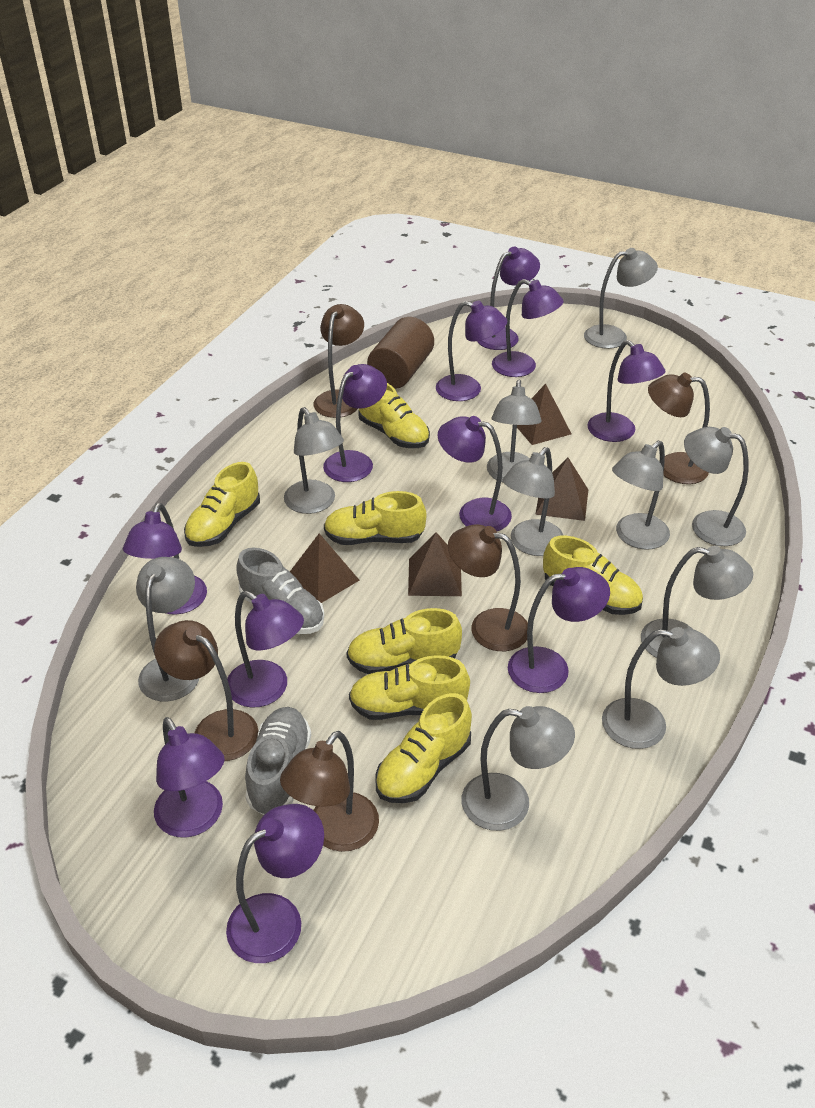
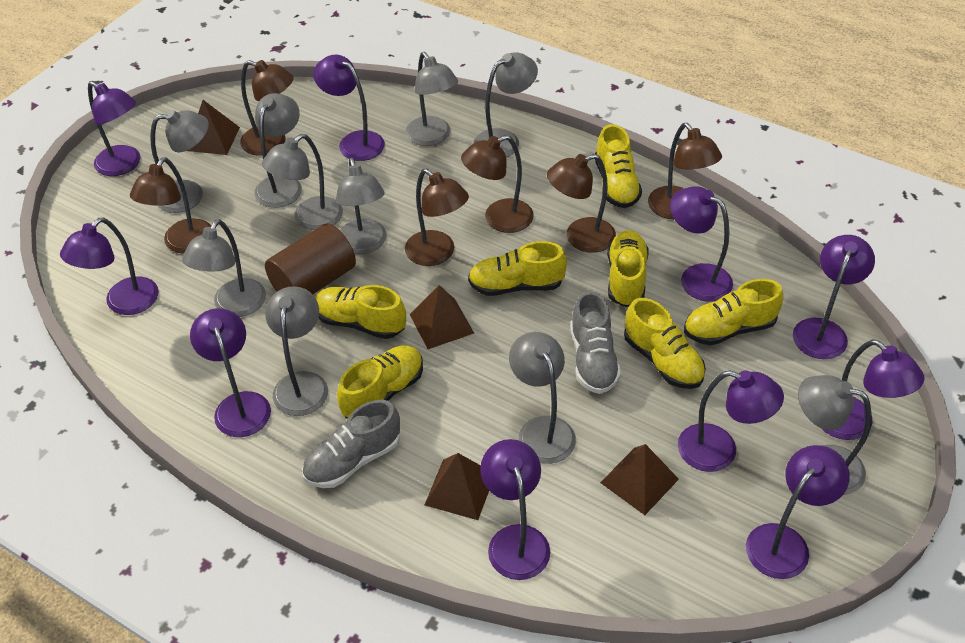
brown lamp: [154,620,259,761] [280,731,379,852] [313,304,364,418] [448,524,528,651] [648,372,710,484] = 5 -> [130,157,211,254] [240,60,294,156] [405,169,469,266] [461,135,534,233] [547,154,616,253] [648,123,722,219] = 6
purple lamp: [123,503,207,615] [154,717,225,838] [226,804,324,963] [227,591,304,708] [323,364,387,482] [436,301,507,401] [438,416,512,531] [477,247,540,350] [492,279,563,377] [508,567,610,693] [587,340,665,442] = 11 -> [60,218,159,315] [88,81,140,176] [190,308,271,437] [313,55,385,161] [480,439,550,580] [670,186,733,302] [678,370,784,472] [746,445,850,579] [793,235,875,359] [821,340,924,440] = 10

